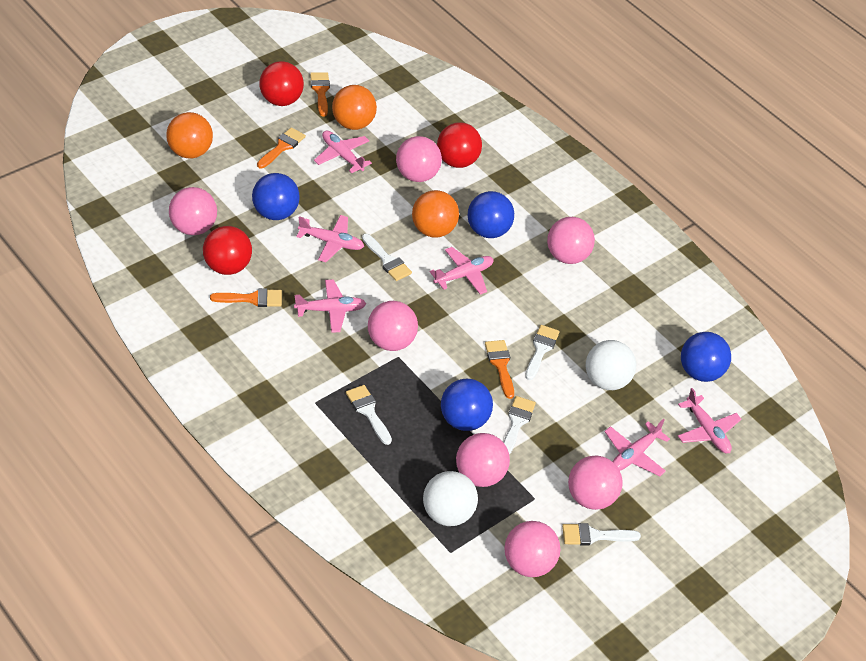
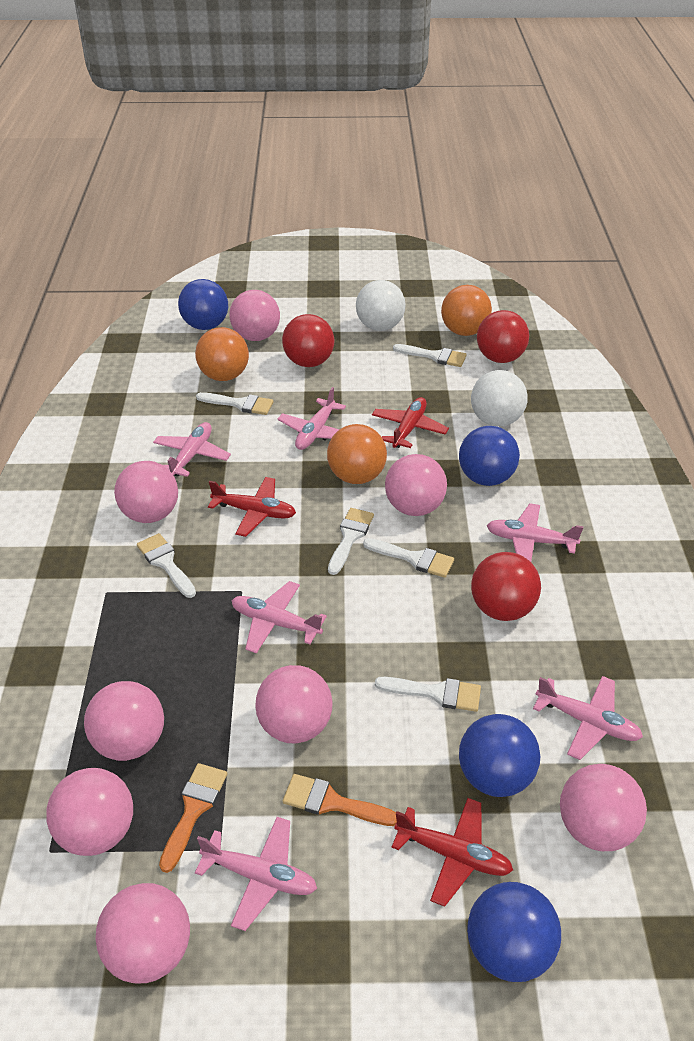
orange brush: [210,288,282,307] [257,127,306,168] [310,72,330,116] [485,340,514,399] = 4 -> [159,763,227,873] [283,774,397,826] = 2
pink ball: [169,187,217,235] [368,301,418,351] [396,136,442,182] [456,433,510,487] [504,521,560,577] [547,217,595,264] [568,455,623,510] = 7 -> [46,768,133,856] [84,681,164,761] [96,883,190,983] [114,461,178,523] [229,290,280,341] [255,665,333,743] [385,454,447,516] [560,764,647,851] = 8
red plane: none = 0 -> [208,477,296,537] [372,397,449,448] [391,798,513,907] = 3
white brush: [346,385,392,445] [362,234,412,281] [503,396,536,455] [525,325,560,380] [562,523,641,546] = 5 -> [137,533,196,598] [196,392,274,415] [328,508,374,575] [363,538,454,578] [375,677,481,712] [393,344,467,367] = 6

